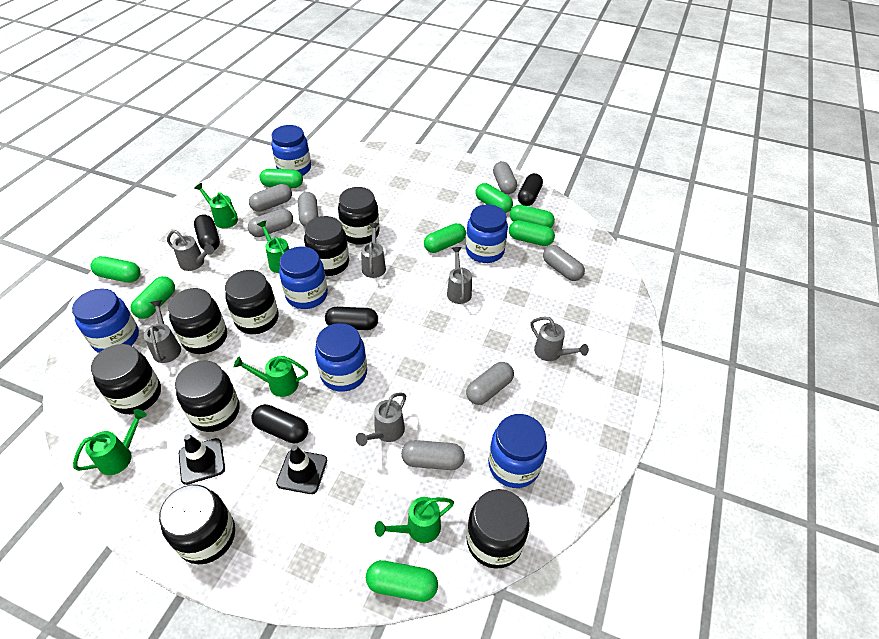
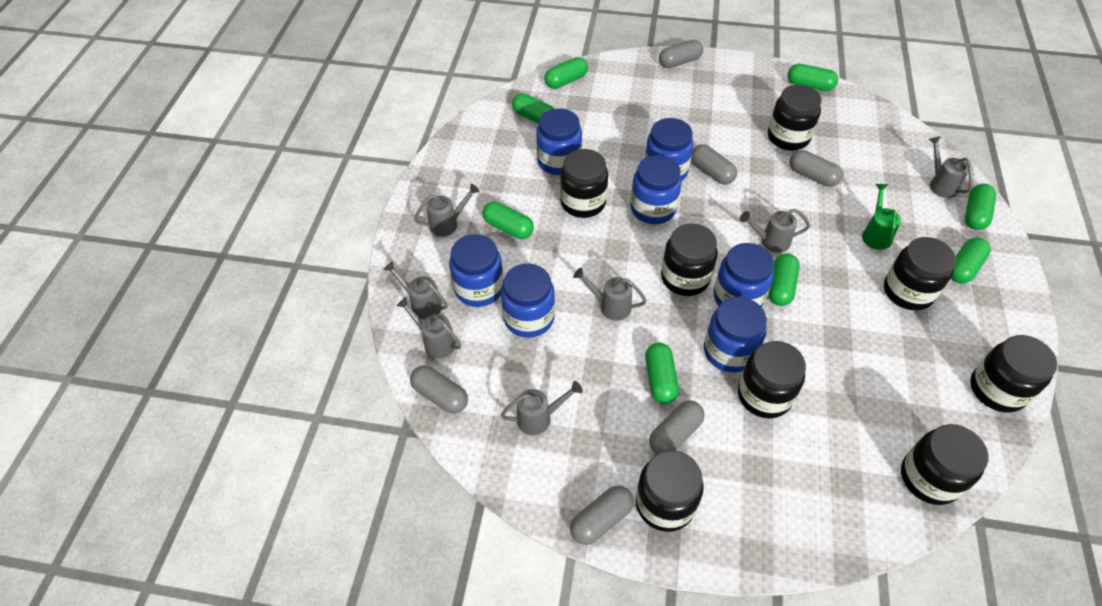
black capsule: [194,214,220,250] [251,404,308,444] [325,307,378,330] [518,173,543,206] = 4 -> none = 0
black traffic cone: [179,434,225,485] [276,445,327,494] = 2 -> none = 0
blue jar: [72,288,139,353] [271,125,311,176] [279,247,328,309] [315,323,367,392] [466,204,508,263] [488,414,547,488] = 6 -> [449,234,504,307] [501,264,555,338] [536,108,582,175] [630,155,682,224] [645,118,693,181] [704,297,767,373] [714,243,774,307] = 7
green watering can: [73,409,147,475] [194,183,238,228] [234,356,308,397] [257,221,289,273] [375,497,454,543] = 5 -> [862,184,901,250] = 1
grey capsule: [248,209,293,237] [249,184,292,212] [298,192,318,227] [401,440,465,470] [466,362,514,405] [493,161,517,194] [543,245,585,281] = 7 -> [410,365,468,414] [570,485,634,545] [649,400,704,454] [659,40,703,68] [691,144,737,185] [790,150,843,187] = 6
grey watering can: [144,300,181,363] [167,230,214,271] [356,392,406,446] [361,223,386,278] [447,247,472,304] [530,316,589,361] = 6 -> [383,261,448,320] [397,297,461,358] [414,184,480,237] [501,381,583,435] [573,268,647,321] [740,209,810,253] [929,136,973,198] = 7

